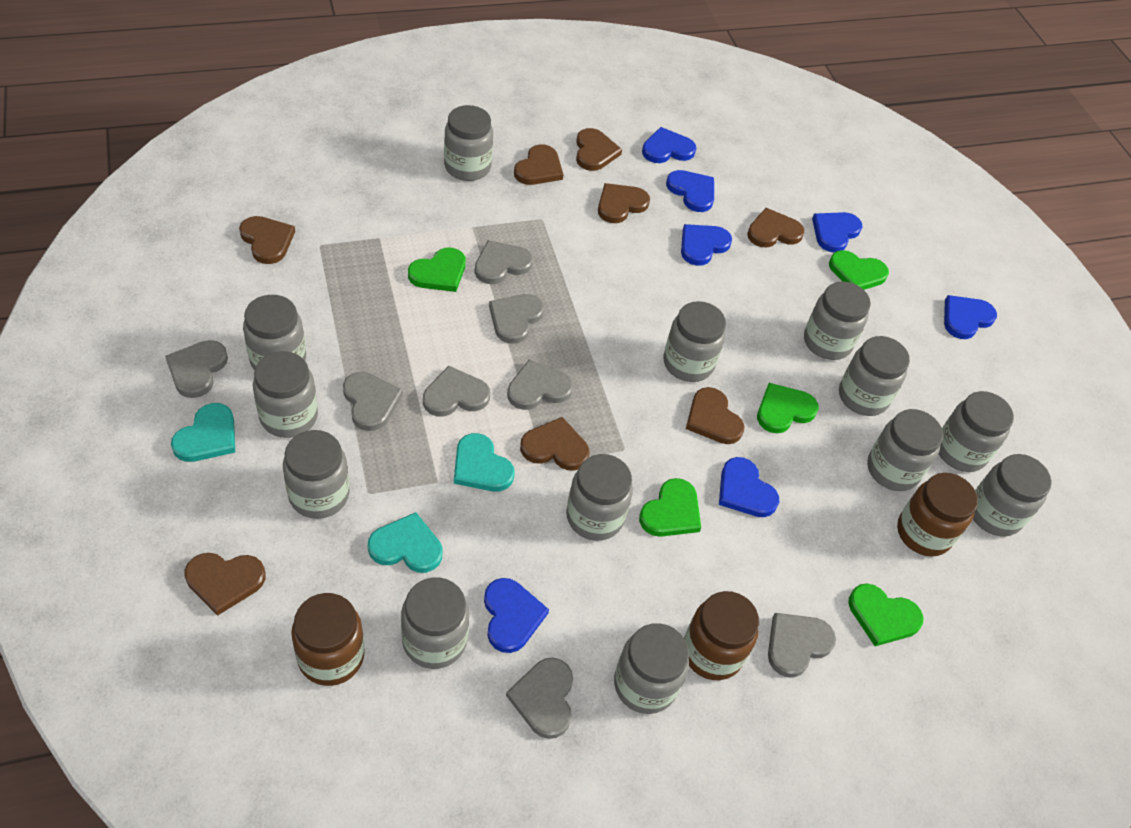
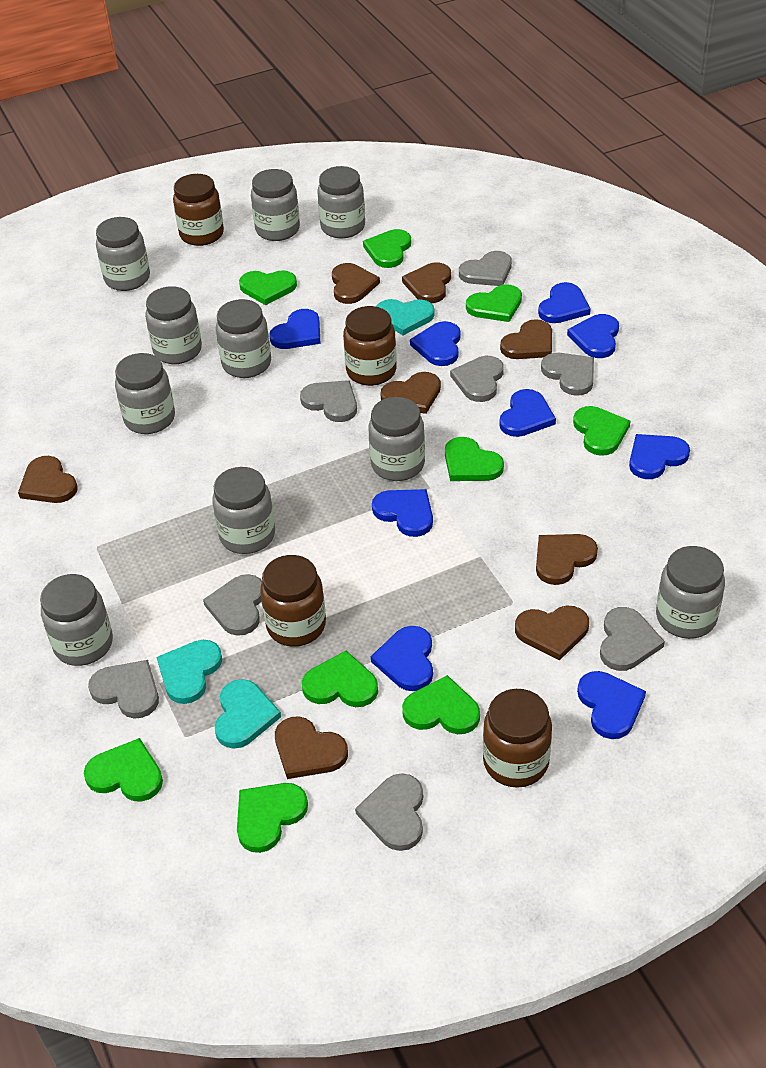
blue heart: [484,578,549,653] [642,127,696,163] [666,170,714,212] [681,224,732,266] [719,457,779,517] [812,212,862,253] [944,295,997,339] = 7 -> [269,309,320,349] [371,626,433,691] [372,489,433,537] [410,321,461,366] [499,389,556,437] [538,282,591,323] [567,314,619,358] [577,671,646,739] [629,434,690,479] = 9
brown jar: [291,593,365,686] [684,591,759,680] [897,473,978,557] = 3 -> [173,174,224,246] [260,555,326,647] [343,306,397,386] [483,689,552,788] = 4
green heart: [408,248,466,292] [639,478,701,537] [757,383,819,433] [829,250,889,290] [848,583,923,646] = 5 -> [84,738,163,801] [237,783,308,853] [239,270,297,305] [302,651,378,707] [363,229,411,268] [402,675,480,734] [445,437,504,481] [466,284,522,322] [573,406,630,456] = 9
grey jar: [243,295,306,370] [253,351,318,438] [283,430,350,519] [401,577,469,669] [444,105,493,181] [566,454,633,541] [614,623,689,714] [663,301,726,382] [804,281,871,360] [839,336,910,416] [867,409,943,491] [939,391,1014,472] [973,454,1052,537] = 13 -> [40,574,113,666] [96,217,150,291] [115,353,175,434] [145,286,202,364] [212,467,275,554] [216,299,271,378] [251,169,300,241] [317,166,365,238] [368,397,425,481] [656,546,725,639] = 10

